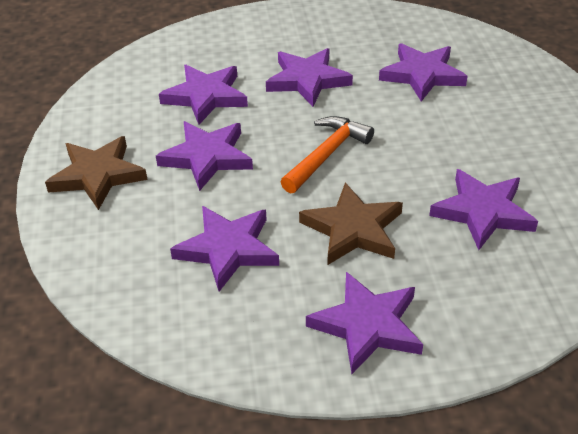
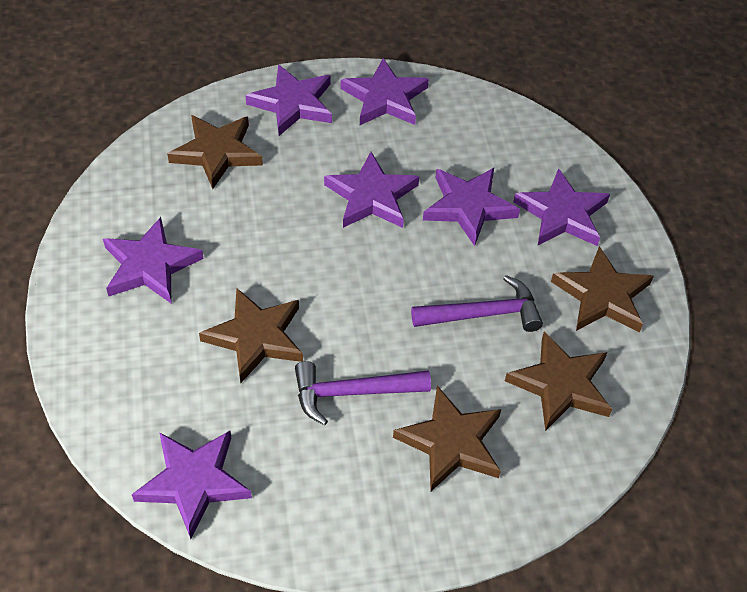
brown star: [45,136,148,210] [299,183,403,265] = 2 -> [167,115,263,189] [199,288,303,383] [393,386,501,491] [505,331,612,431] [551,246,654,333] = 5
orange hammer: [281,116,374,193] = 1 -> none = 0
purple hammer: none = 0 -> [295,361,431,425] [411,275,543,332] = 2

